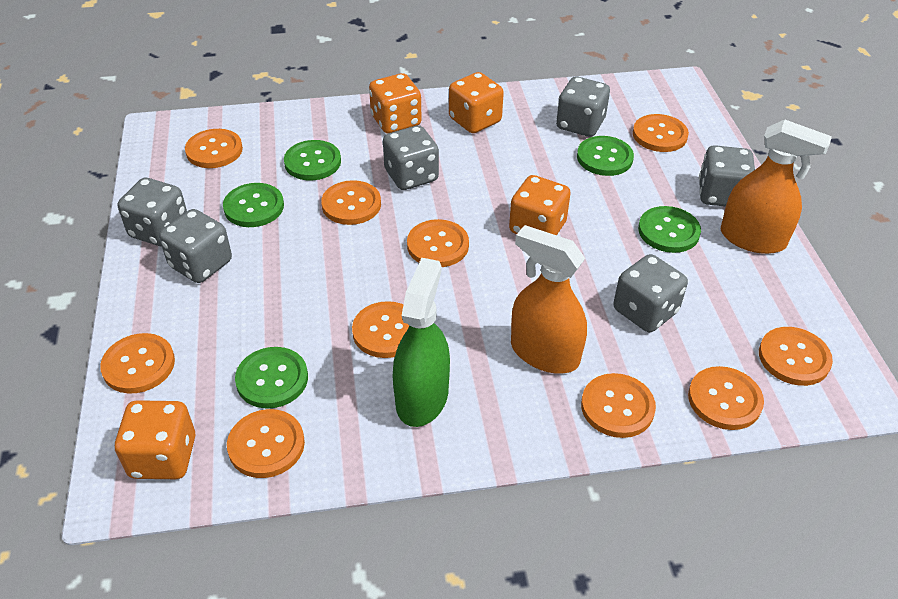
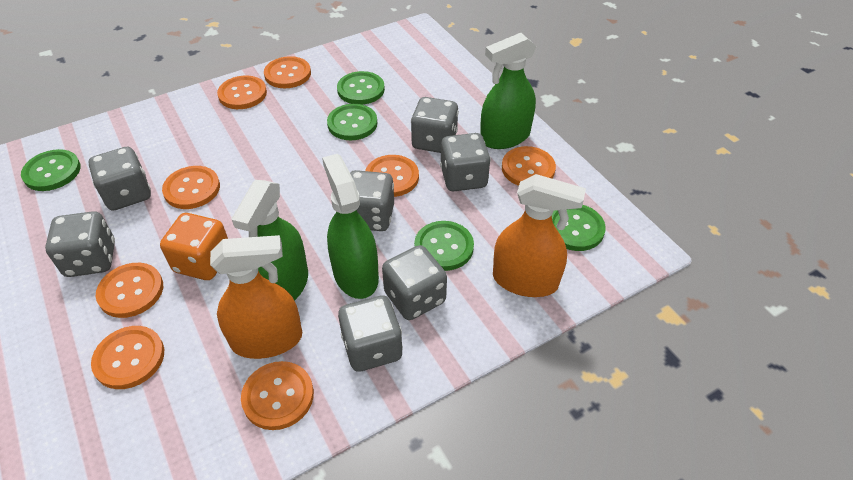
green spray bottle: [393,258,450,427] = 1 -> [232,180,308,301] [322,154,379,299] [480,33,536,149] = 3
grey dice: [118,178,187,246] [159,209,232,283] [383,125,439,190] [556,76,610,137] [613,254,688,332] [699,145,755,207] = 6 -> [45,211,115,277] [89,147,151,211] [338,295,403,372] [350,170,394,231] [382,245,447,320] [411,97,459,153] [440,133,491,191] = 7
orange button: [100,333,175,394] [185,129,243,168] [227,409,305,478] [321,180,381,225] [352,301,409,358] [407,219,469,267] [581,373,656,438] [633,114,689,152] [688,366,764,430] [759,327,833,386] = 10 -> [91,326,164,389] [96,263,163,318] [162,166,220,209] [217,75,267,109] [241,361,314,430] [264,56,311,88] [365,155,419,197] [502,146,556,186] = 8
orange dice: [115,400,195,479] [369,73,422,133] [449,72,504,133] [509,175,571,235] = 4 -> [160,213,228,280] = 1

